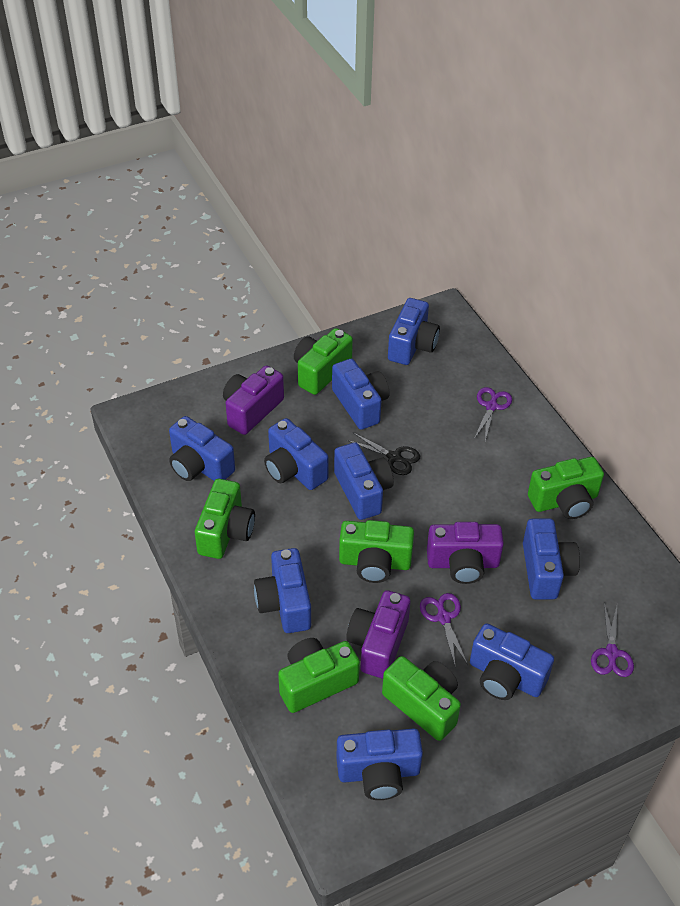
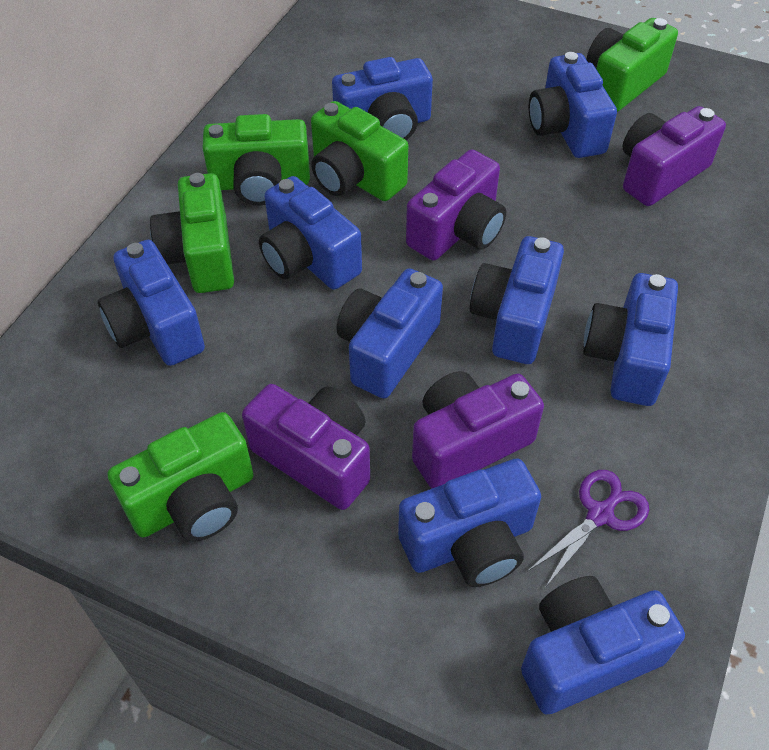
black scissors: [347,432,420,475] = 1 -> none = 0
green camera: [195,479,255,559] [278,638,360,713] [294,328,353,395] [339,520,414,583] [382,656,461,741] [528,457,604,519] = 6 -> [108,412,254,541] [150,173,234,293] [202,114,310,206] [311,101,408,201] [586,18,678,112] = 5
purple camera: [223,365,284,435] [346,590,410,679] [427,522,504,584] = 3 -> [242,384,370,510] [406,149,506,260] [412,371,544,489] [623,106,726,206] = 4
purple scissors: [420,593,468,668] [474,387,512,441] [591,603,634,677] = 3 -> [527,470,649,588] = 1

